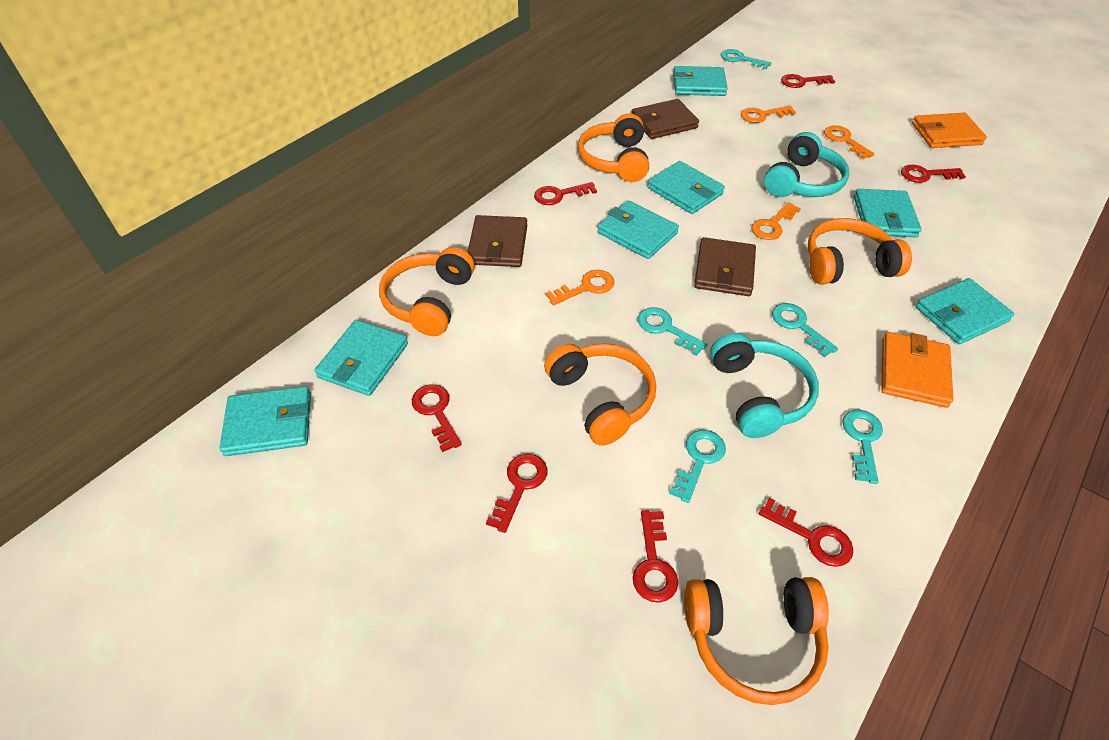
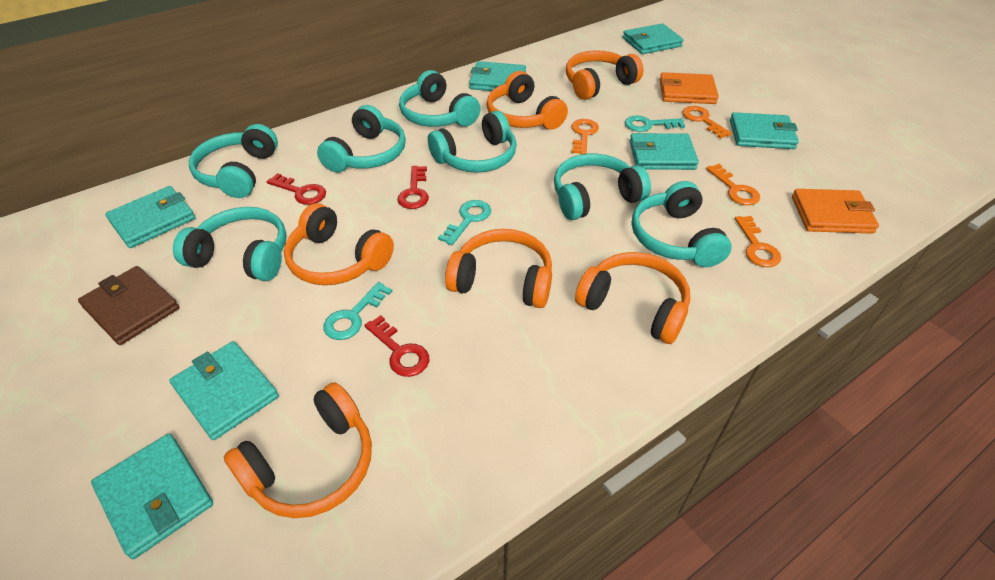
brown wallet: [468,215,527,267] [632,99,699,139] [694,237,756,296] = 3 -> [78,266,179,345] = 1
orange headphones: [379,247,475,336] [544,343,656,446] [578,113,649,182] [684,577,829,705] [808,218,912,285] = 5 -> [224,382,372,518] [284,203,394,285] [445,229,552,308] [487,71,568,130] [566,50,643,100] [575,252,690,344] = 6
red key: [412,384,462,452] [486,454,548,533] [534,182,597,205] [633,510,678,603] [759,497,853,567] [781,74,835,88] [901,165,966,183] = 7 -> [267,173,326,205] [364,315,429,377] [397,166,429,209] = 3
turquoise headphones: [710,333,819,438] [764,132,849,197] = 2 -> [173,207,287,281] [189,124,278,198] [317,105,406,173] [399,70,481,127] [428,111,517,173] [554,154,651,220] [632,181,732,267] = 7
turquoise key: [638,307,707,356] [669,430,726,503] [721,49,771,69] [772,303,838,357] [842,410,883,484] = 5 -> [323,282,392,340] [438,200,491,245] [625,115,685,132] = 3

